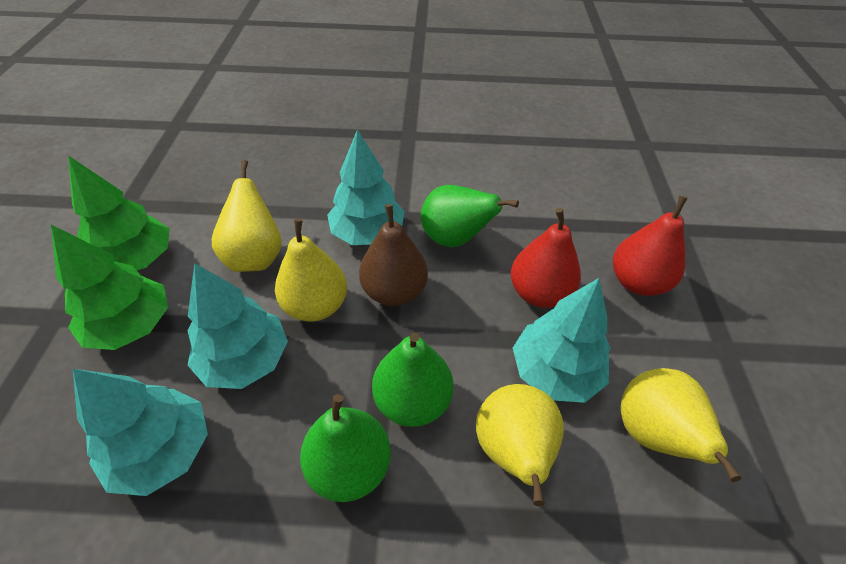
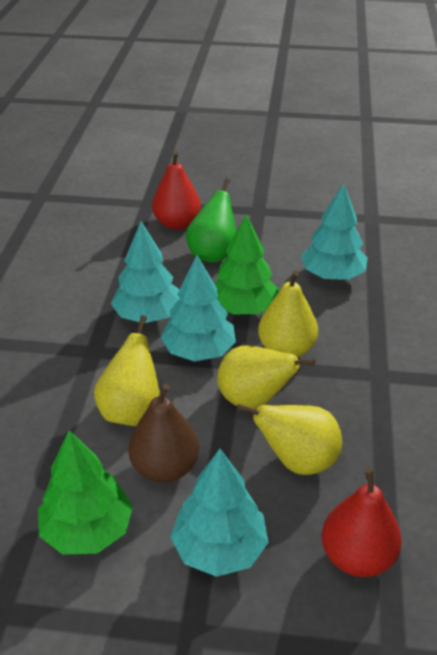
green pear: [300,394,391,502] [372,332,453,427] [421,185,519,247] = 3 -> [186,178,236,263] = 1

